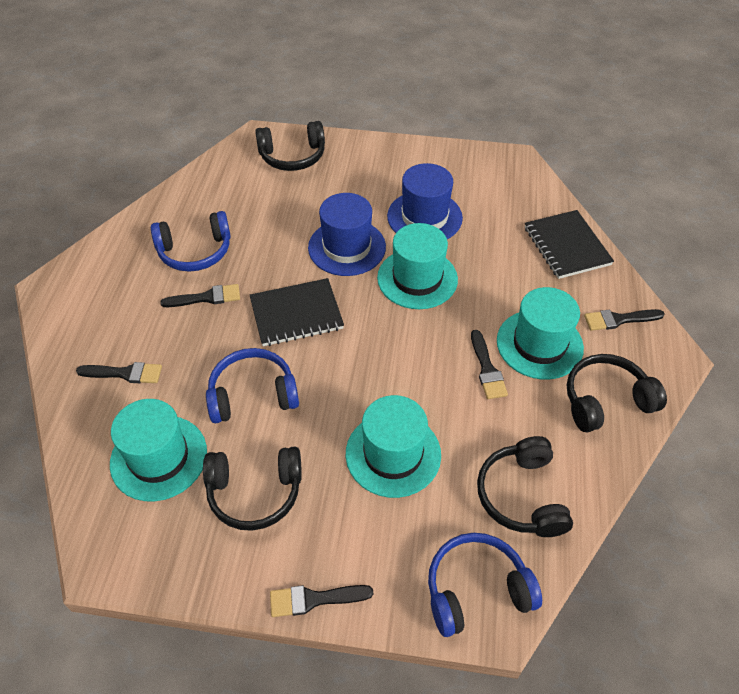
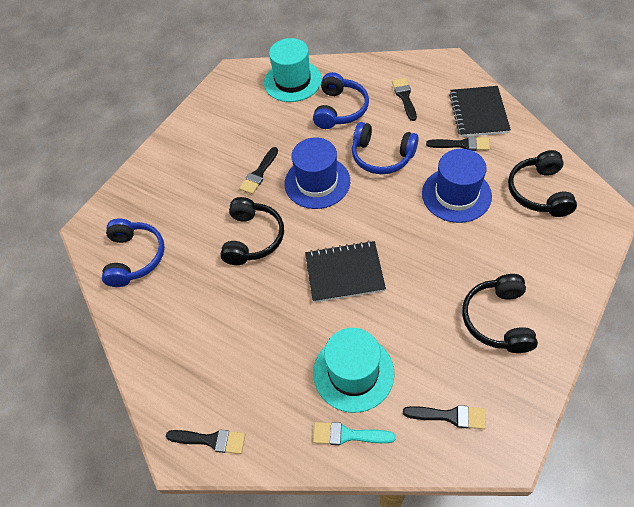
black headphones: [203,447,302,531] [255,121,325,171] [477,436,573,537] [567,354,667,433] = 4 -> [220,197,284,265] [462,274,538,353] [508,150,577,217] = 3
turquoise brush: none = 0 -> [313,422,396,445] = 1
turquoise hat: [110,399,207,501] [346,395,441,498] [377,223,458,309] [497,287,584,380] = 4 -> [264,38,322,102] [313,328,394,413] = 2

